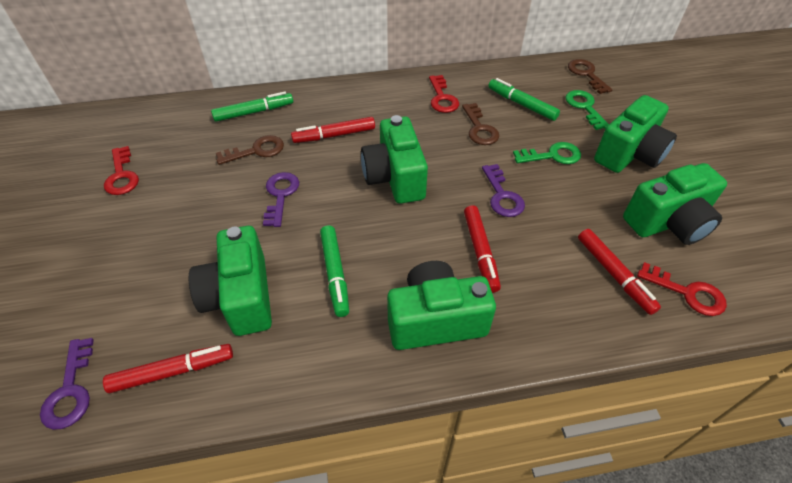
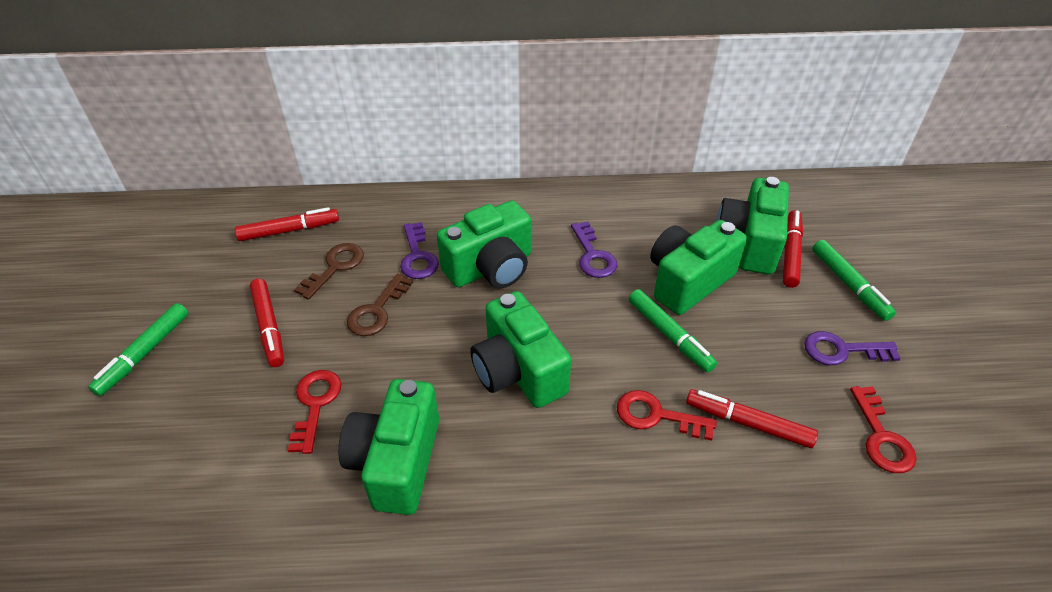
brown key: [216,135,284,165] [462,103,499,145] [568,59,612,94] = 3 -> [294,243,364,300] [347,273,413,336] = 2
green key: [513,142,581,164] [565,90,609,130] = 2 -> none = 0

